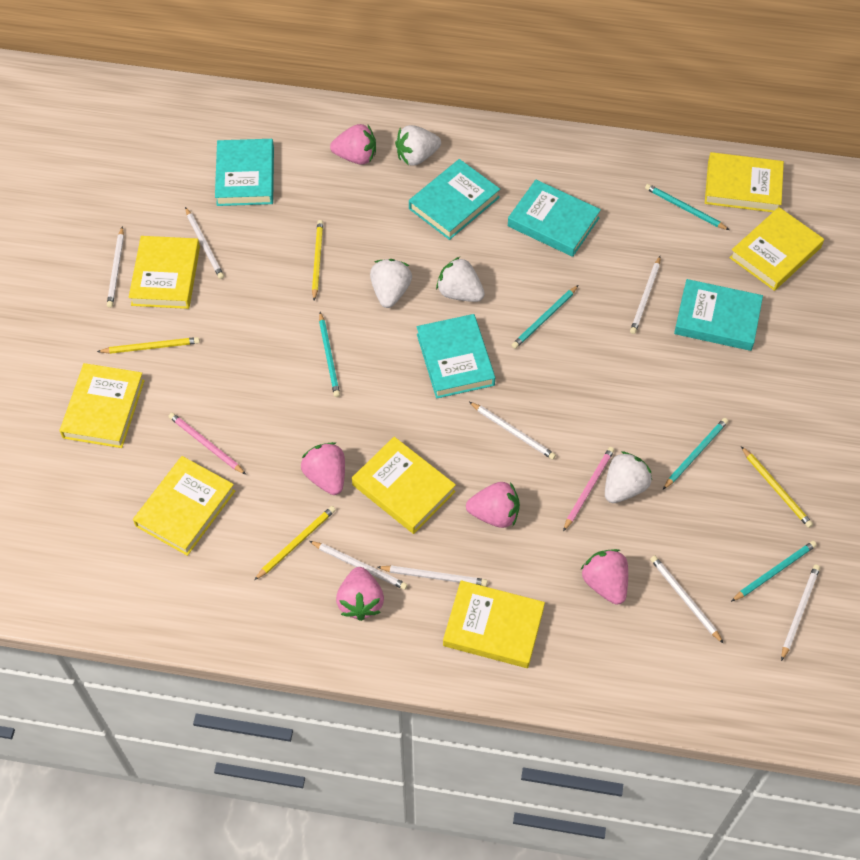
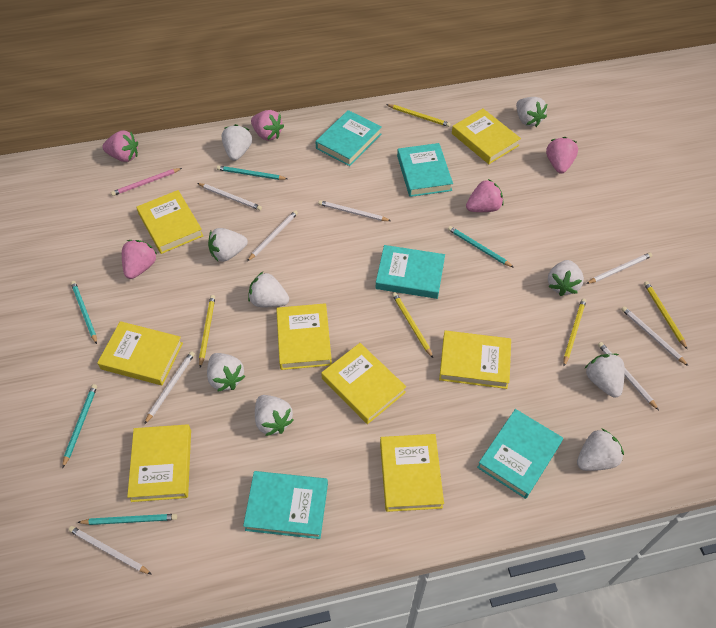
pink pencil: [169,413,246,475] [563,447,614,531] = 2 -> [111,168,182,196] = 1
white strawberry: [370,259,412,308] [395,125,441,166] [436,257,485,302] [605,451,652,503] = 4 -> [207,353,246,392] [208,228,248,262] [222,124,252,161] [248,272,289,307] [255,395,294,436] [516,97,547,127] [548,260,584,296] [577,429,624,471] [585,354,625,398] = 9
yellow book: [60,363,145,448] [129,236,200,309] [133,456,235,556] [352,437,456,534] [443,580,545,668] [705,152,784,212] [729,207,824,291] = 7 -> [97,321,183,385] [127,424,191,502] [136,190,203,254] [276,303,332,370] [321,343,406,424] [380,434,444,512] [439,331,511,389] [452,109,521,164] = 8
yellow pencil: [97,337,200,354] [254,506,336,580] [312,220,323,301] [741,446,813,528] = 4 -> [199,295,215,368] [386,104,451,127] [392,292,433,358] [563,298,586,366] [644,281,688,350] = 5

